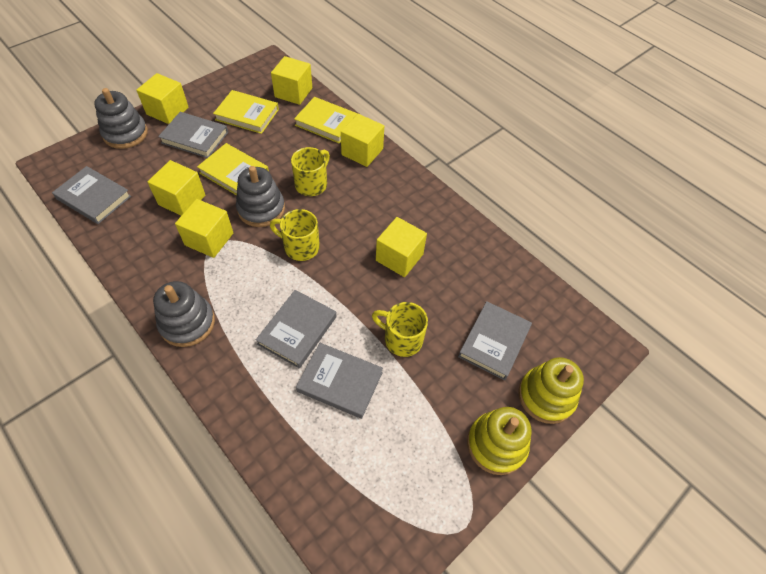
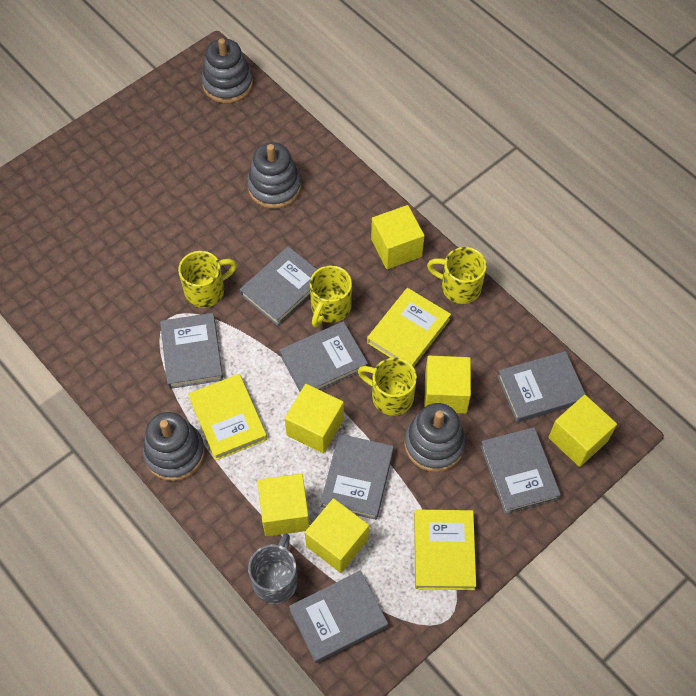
grey book: [52,166,131,224] [158,112,228,158] [256,290,337,369] [296,343,383,419] [458,301,532,380] = 5 -> [160,313,223,389] [240,246,318,326] [280,321,368,392] [289,571,388,663] [321,434,394,520] [480,427,561,514] [497,351,586,423] = 7
grey mug: none = 0 -> [248,533,298,604] = 1
grey stacking toy: [94,88,148,149] [153,281,215,347] [236,166,285,227] = 3 -> [142,412,205,481] [201,38,253,103] [247,142,301,209] [404,403,466,472] = 4
yellow mug: [270,209,320,261] [291,147,330,196] [372,302,428,357] = 3 -> [178,251,237,308] [310,265,352,327] [358,357,417,416] [427,247,487,304] = 4
yellow stacking toy: [467,407,531,475] [518,357,584,424] = 2 -> none = 0

